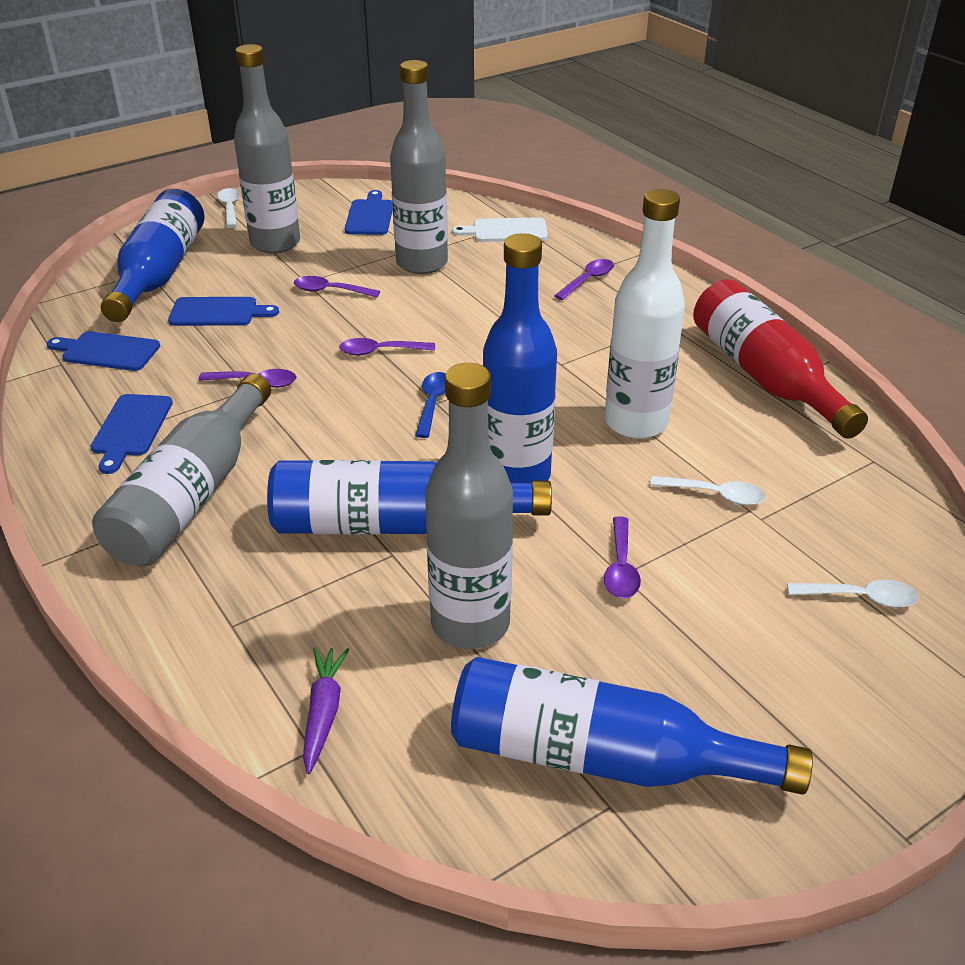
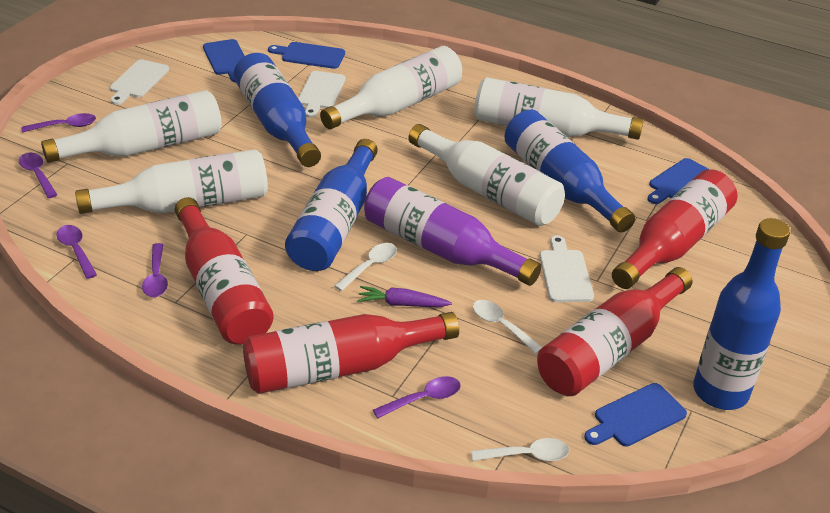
blue spoon: [415,372,446,438] = 1 -> none = 0
grey bottle: [92,374,271,566] [234,44,300,254] [390,60,448,274] [425,363,513,649] = 4 -> none = 0
purple bottle: none = 0 -> [364,177,542,286] = 1
red bottle: [693,279,868,439] = 1 -> [175,197,274,345] [243,312,459,394] [537,267,692,396] [612,169,737,289] = 4
white bottle: [605,189,685,439] = 1 -> [41,90,222,163] [75,149,268,214] [320,46,462,129] [408,124,565,226] [474,77,644,140] = 5
white cutting board: [452,217,548,242] = 1 -> [110,59,169,105] [298,71,346,118] [540,235,594,302] = 3

